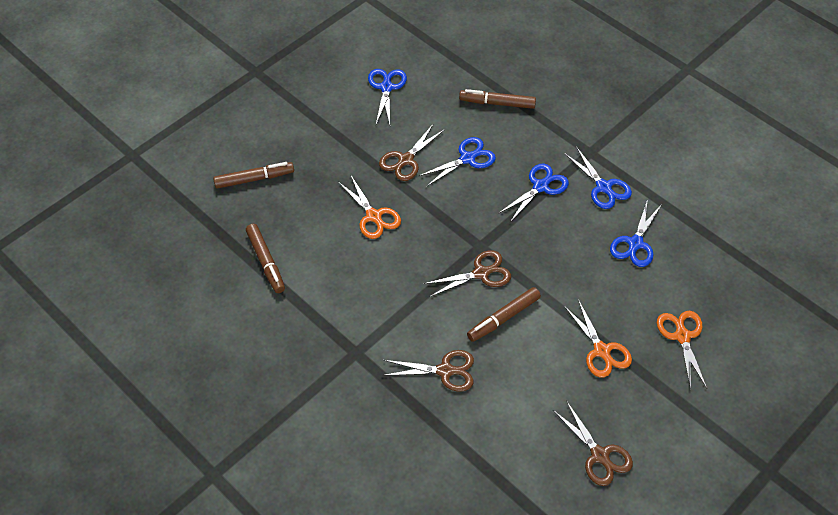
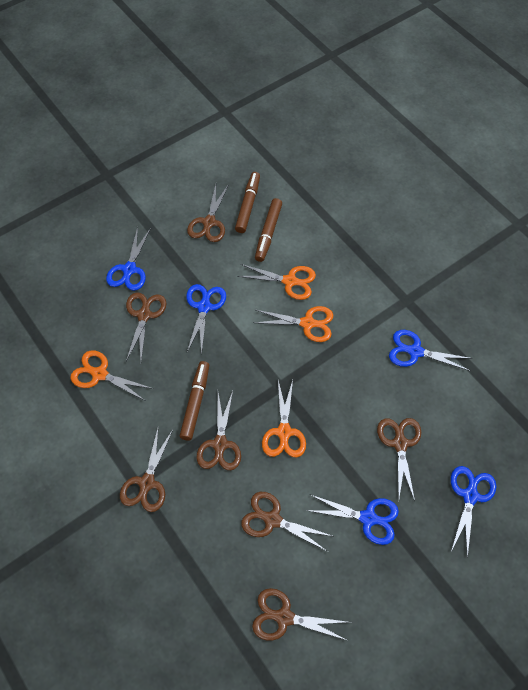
brown marker: [213,162,294,189] [246,224,285,293] [459,89,536,109] [467,287,541,342] = 4 -> [180,361,209,441] [235,172,260,233] [255,198,282,262] = 3
brown scissors: [379,123,445,181] [382,350,474,392] [424,250,511,297] [553,402,633,486] = 4 -> [120,429,173,512] [126,292,167,361] [187,184,229,242] [197,391,241,470] [241,492,332,552] [252,588,349,641] [377,418,421,501] = 7
orange scissors: [338,176,401,239] [564,299,632,378] [657,311,707,389] = 3 -> [70,350,153,400] [237,264,316,300] [254,306,333,342] [262,380,306,457] = 4

